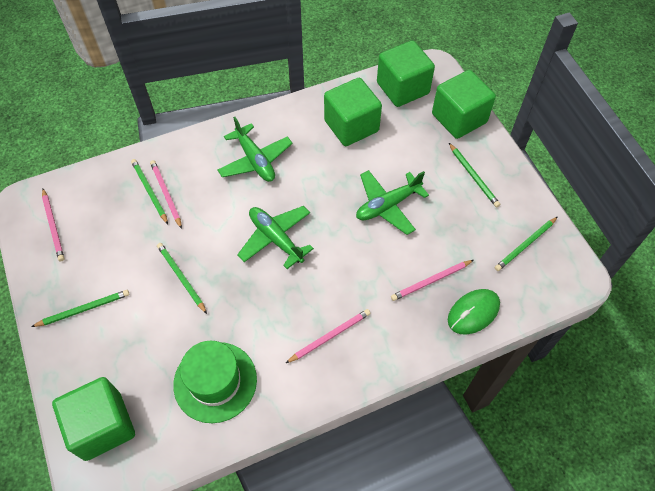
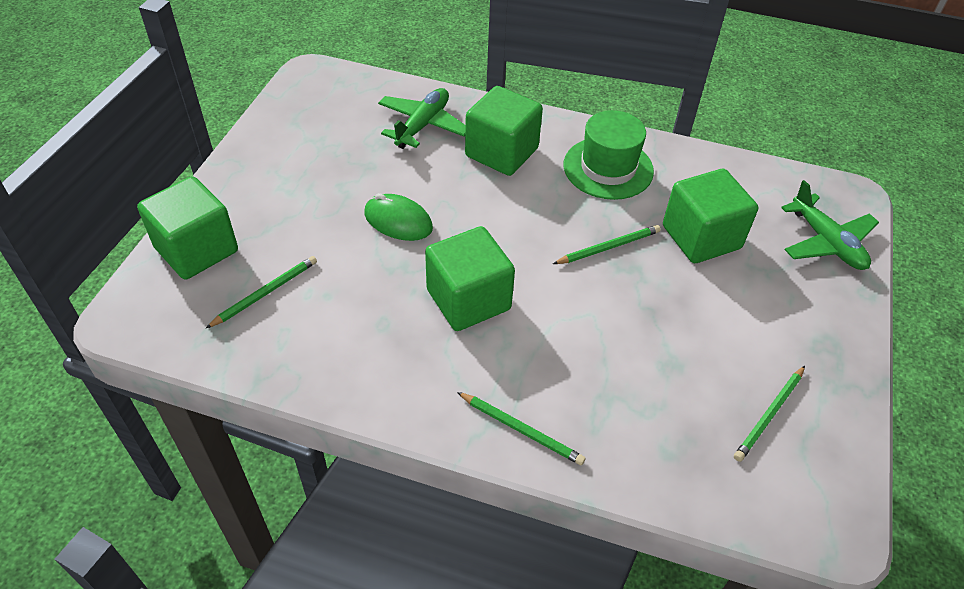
green pencil: [31,290,129,327] [131,159,168,224] [157,243,207,314] [449,143,500,207] [495,217,558,271] = 5 -> [206,256,317,328] [457,392,586,465] [553,225,661,264] [734,366,805,462] = 4
green plane: [217,117,293,182] [237,206,314,269] [356,170,429,235] = 3 -> [378,88,466,149] [781,180,879,270] = 2
pink pencil: [42,189,64,261] [150,160,182,229] [286,309,371,363] [391,260,474,301] = 4 -> none = 0

